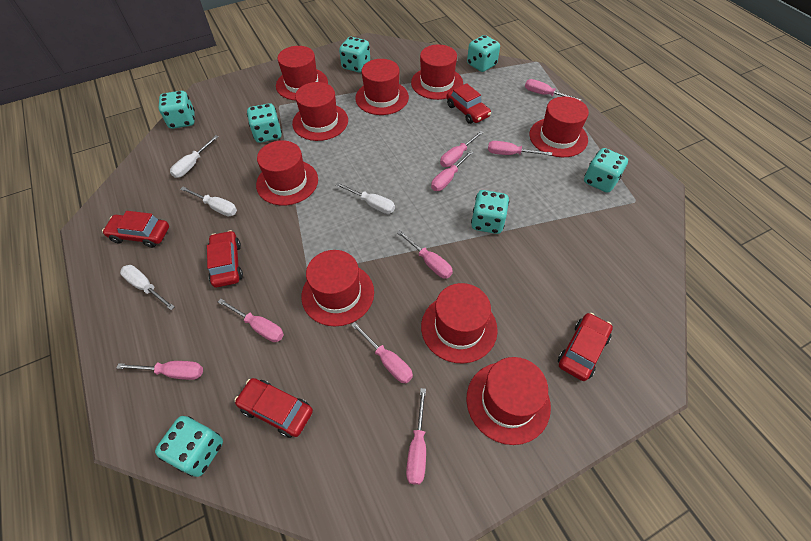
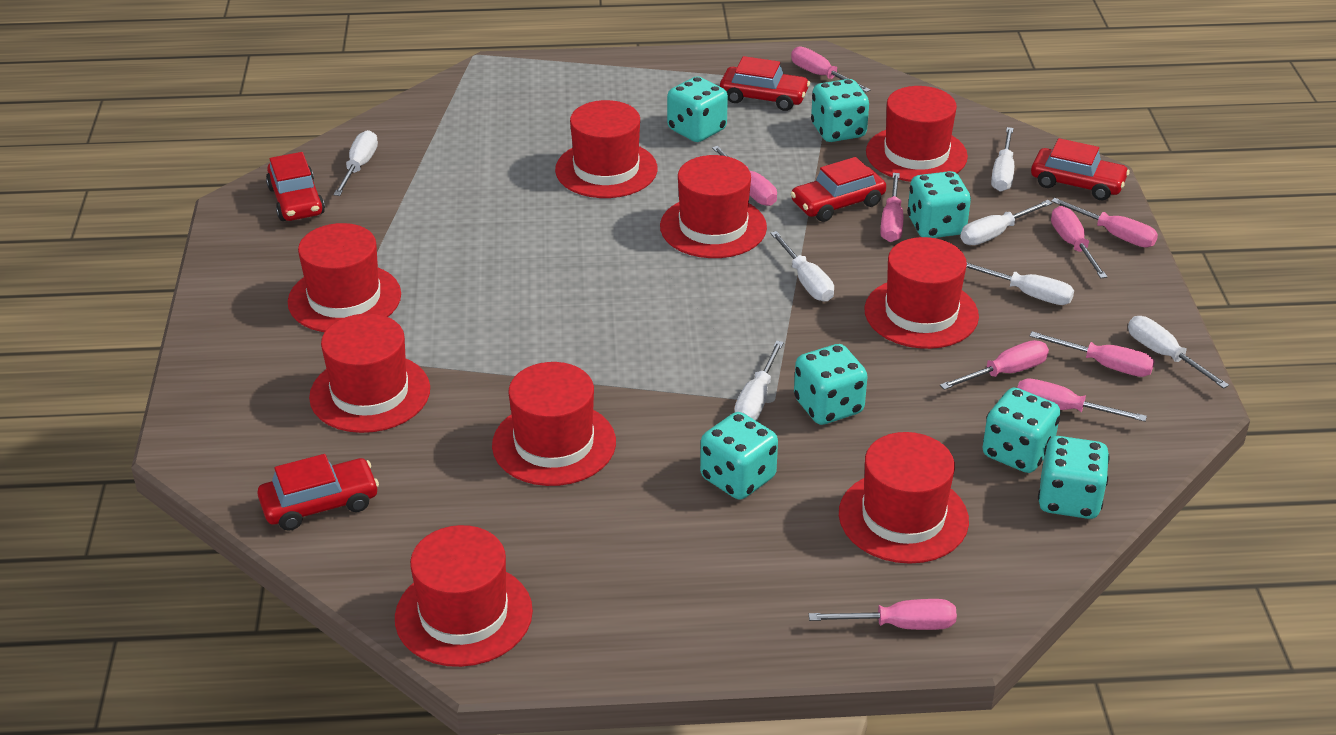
white screwdriver: [120,265,175,310] [170,135,219,178] [180,187,237,216] [336,182,395,214] = 4 -> [333,130,378,196] [734,341,784,421] [770,231,834,302] [961,200,1053,245] [966,263,1074,305] [991,127,1014,192] [1128,316,1229,389] = 7

